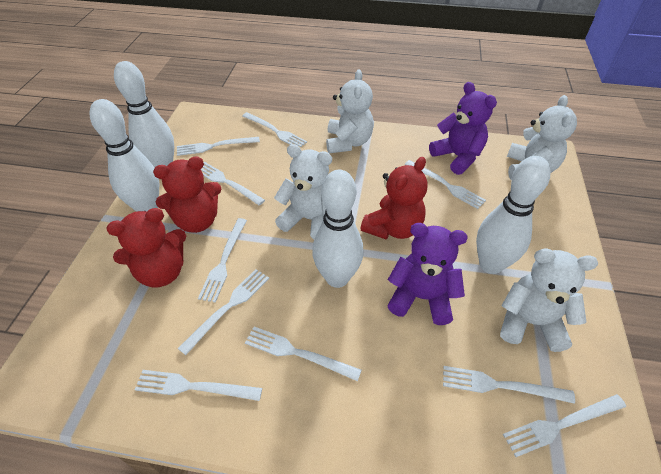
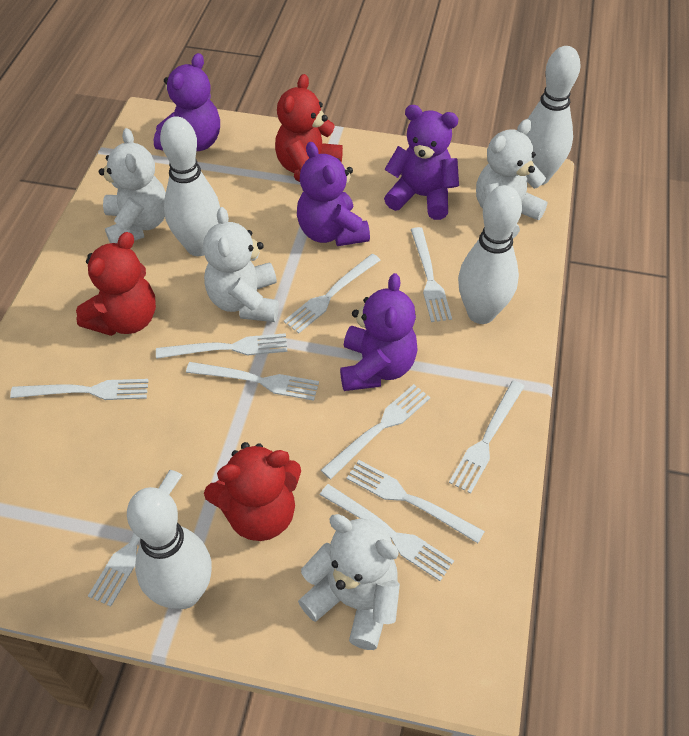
purple teddy bear: [387,223,468,325] [429,82,497,175] = 2 -> [154,53,220,151] [297,142,370,246] [340,273,418,391] [384,105,459,220] = 4

